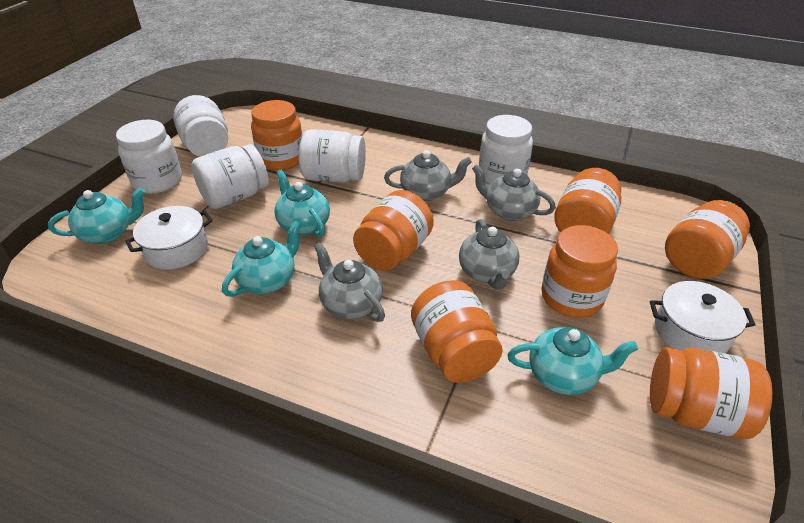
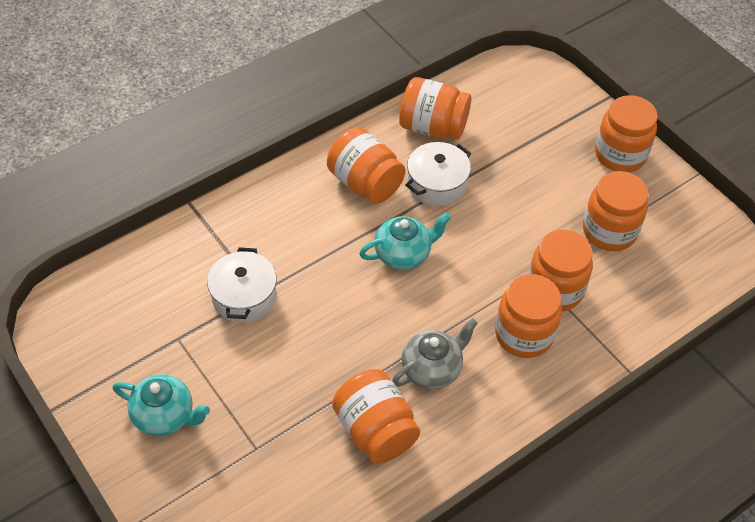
grey teapot: [314,242,385,322] [384,150,472,201] [459,219,520,290] [472,164,556,221] = 4 -> [392,318,478,389] = 1
turquoise teapot: [48,188,145,244] [222,221,302,297] [274,169,330,237] [508,327,638,395] = 4 -> [113,374,210,436] [359,213,451,270] = 2
white jar: [116,120,182,194] [173,95,228,157] [191,144,269,209] [299,129,366,183] [479,115,533,185] = 5 -> none = 0

